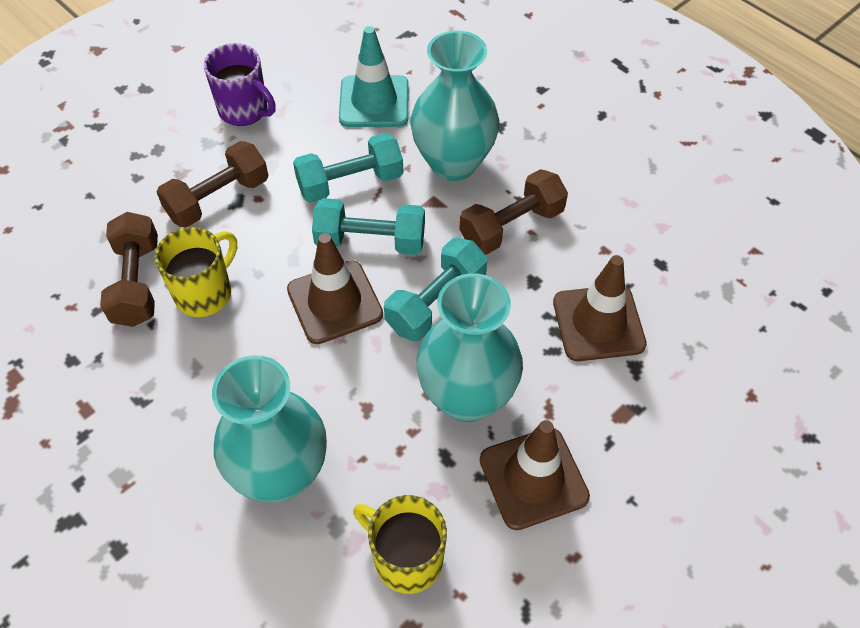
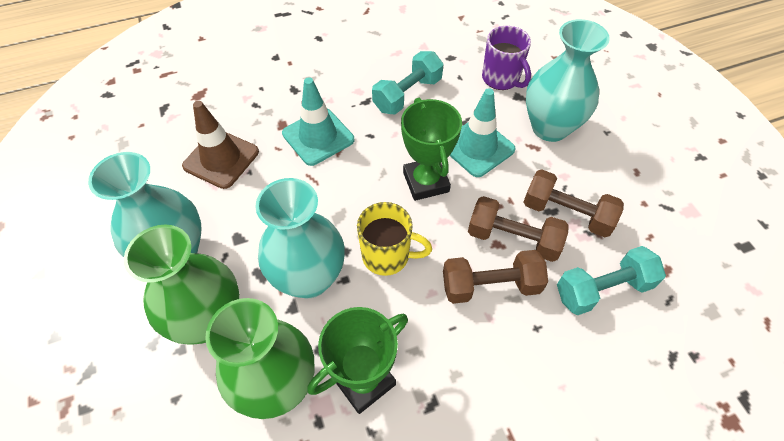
brown traffic cone: [287,233,383,344] [480,420,590,530] [553,255,647,361] = 3 -> [182,101,259,189] = 1
green trophy: none = 0 -> [307,307,408,414] [401,98,462,201] = 2
green vase: none = 0 -> [124,225,240,344] [205,298,314,419] = 2
turquoise dumbbell: [293,133,403,203] [312,198,425,255] [384,238,488,341] = 3 -> [372,51,443,114] [557,246,666,315] = 2
turquoise traffic cone: [339,26,409,127] = 1 -> [282,77,354,166] [450,88,516,177] = 2
yellow mug: [155,227,237,317] [353,495,447,594] = 2 -> [357,202,432,276] = 1

